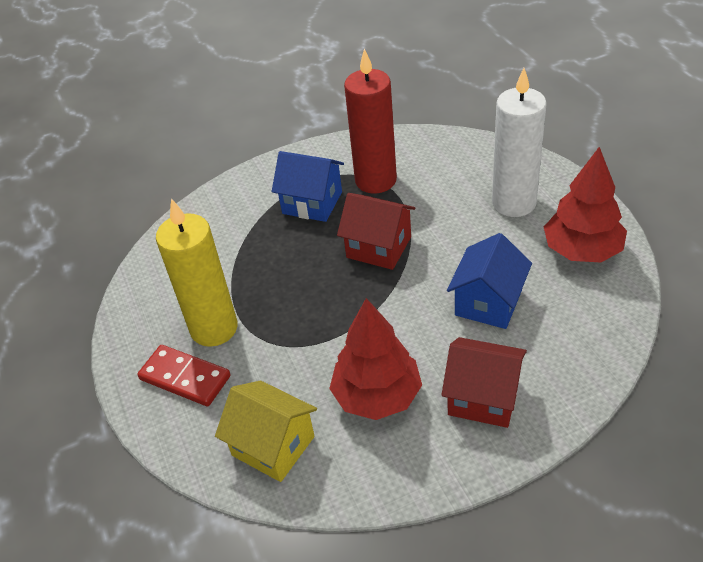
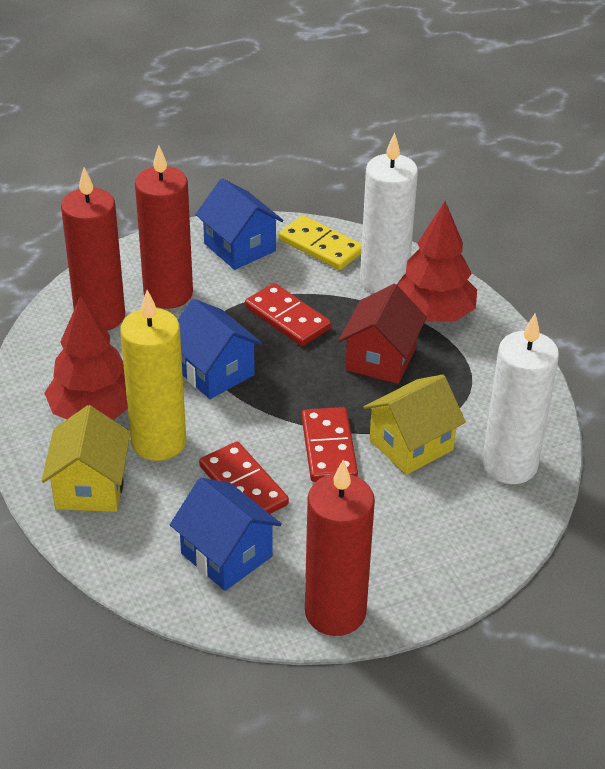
blue house: [272,151,344,222] [447,233,532,329] = 2 -> [170,478,282,591] [178,299,262,399] [195,178,284,270] = 3
red candle: [344,49,397,193] = 1 -> [61,167,125,331] [135,146,193,309] [305,460,375,636] = 3
red domino: [137,345,231,406] = 1 -> [199,441,289,514] [245,283,331,346] [302,407,358,482] = 3
red house: [337,193,416,270] [441,337,527,428] = 2 -> [339,284,427,384] = 1
white candle: [492,68,547,217] = 1 -> [360,132,418,293] [482,313,559,484] = 2
yellow domino: none = 0 -> [279,215,362,270] = 1
yellow house: [215,381,317,482] = 1 -> [41,405,131,512] [363,375,466,475] = 2

